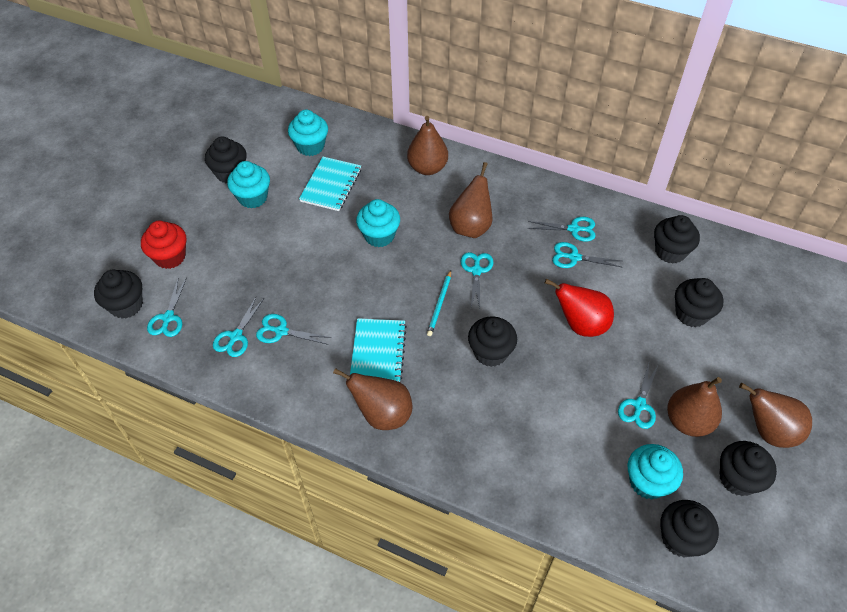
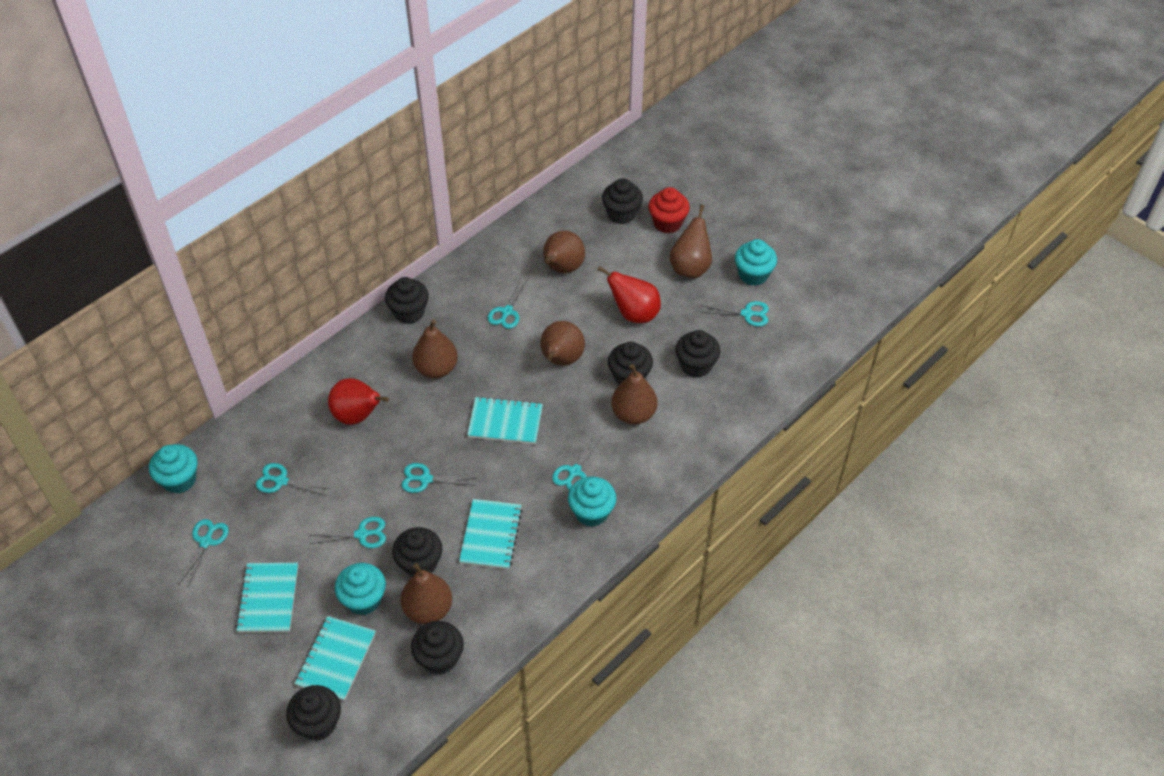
brown pear: [333,368,412,430] [407,116,448,175] [449,162,492,238] [667,377,722,437] [739,383,812,448] = 5 -> [401,563,452,624] [412,319,458,378] [540,321,585,366] [543,230,585,273] [611,364,658,425] [670,204,712,278] = 6
red pear: [545,279,614,337] = 1 -> [328,378,389,425] [597,266,661,323] = 2
turquoise notebook: [299,157,361,211] [350,318,407,382] = 2 -> [236,563,298,633] [295,616,376,701] [459,499,523,570] [467,396,543,444] = 4
turquoise pencil: [427,270,451,336] = 1 -> none = 0

